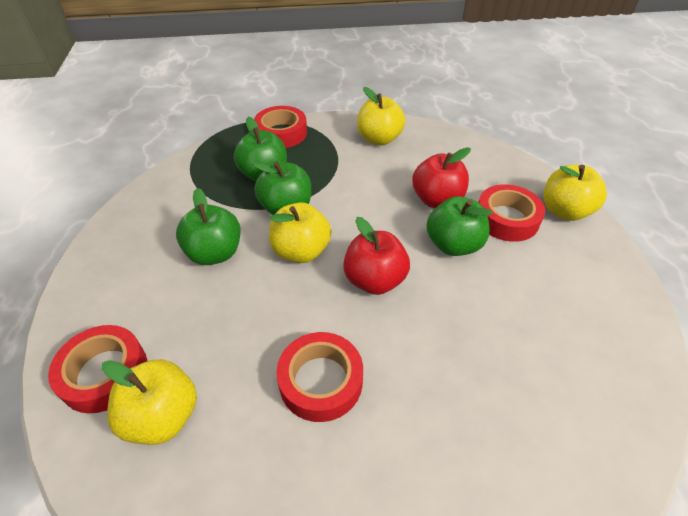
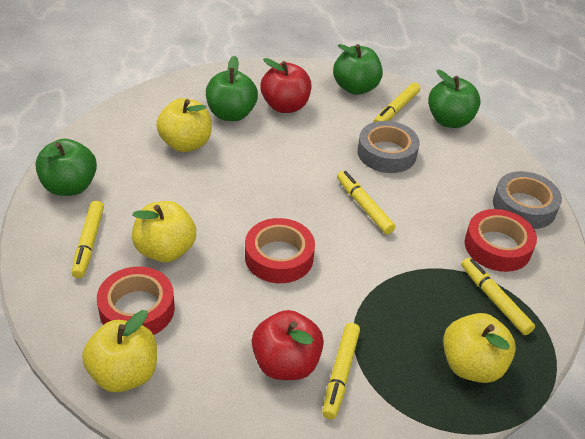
grey tape: none = 0 -> [357,121,419,173] [493,171,562,229] = 2
red tape: [48,325,147,413] [254,106,307,148] [276,332,363,422] [478,184,545,242] = 4 -> [97,266,175,335] [245,218,315,283] [464,209,537,272] = 3
yellow marker: none = 0 -> [72,200,104,278] [322,323,360,419] [337,171,396,234] [373,83,420,122] [461,258,535,335] = 5

